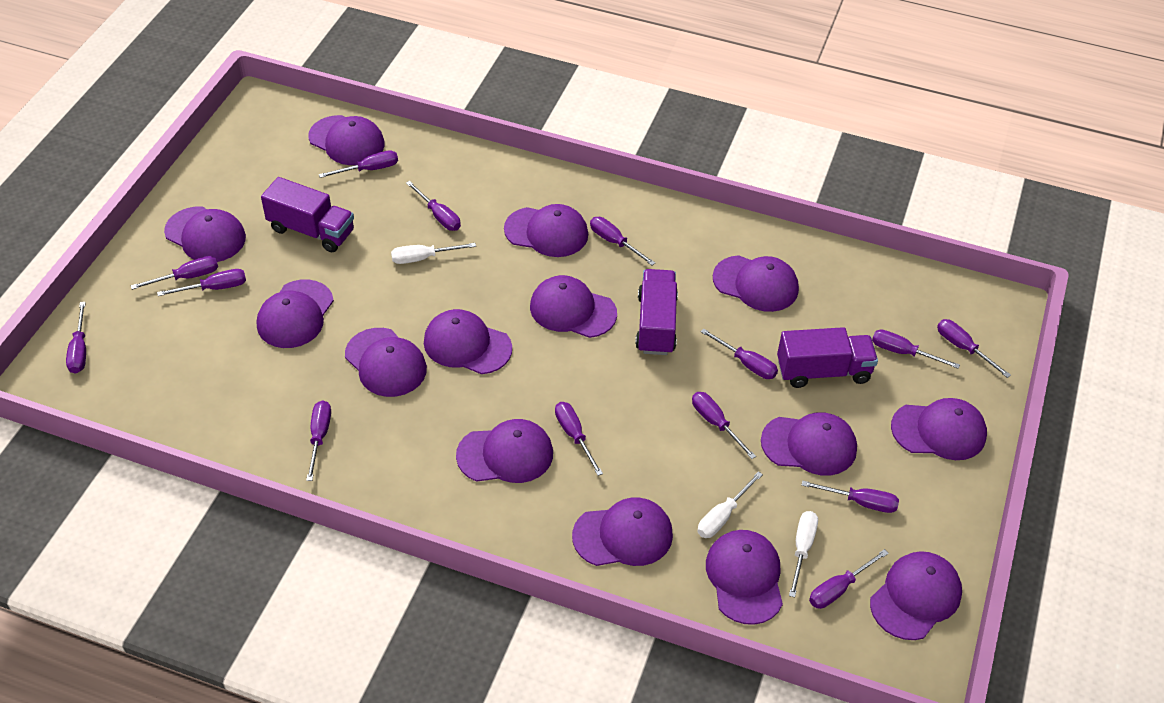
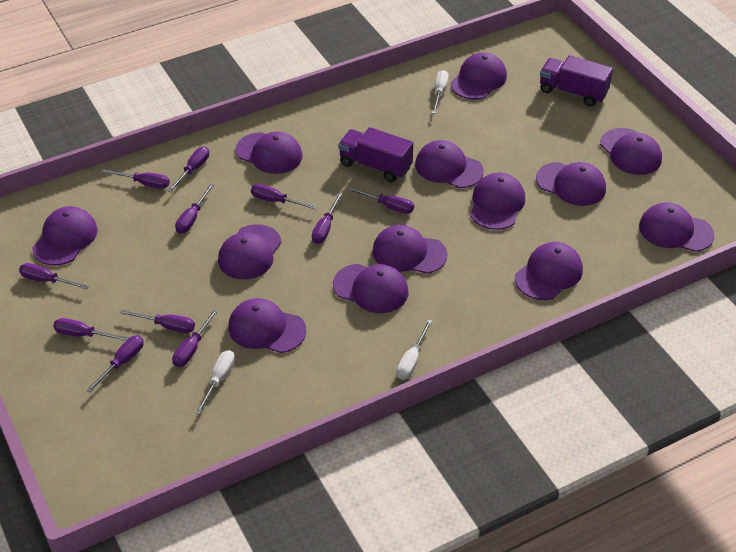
purple cap: [164,206,246,262] [257,279,334,348] [308,115,385,165] [345,328,427,397] [424,309,512,374] [456,419,553,483] [504,204,588,257] [530,275,617,338] [572,497,673,566] [706,530,783,625] [713,255,799,312] [761,412,857,476] [870,551,962,640] [891,398,987,460] = 14 -> [32,206,98,266] [218,224,282,279] [228,298,306,353] [235,132,303,174] [333,264,408,313] [372,225,448,274] [415,140,484,188] [450,53,507,100] [470,173,525,230] [515,242,583,300] [536,162,606,206] [600,128,662,175] [639,202,714,252] = 13
purple screwdriver: [66,302,86,373] [131,256,218,290] [157,269,246,296] [306,401,331,481] [319,150,398,178] [406,181,461,231] [555,402,603,476] [590,217,655,265] [692,392,756,459] [700,328,778,379] [801,480,899,513] [809,549,889,609] [872,329,960,369] [937,319,1011,378] = 14 -> [19,263,89,289] [53,318,129,341] [86,335,144,393] [102,169,170,189] [120,310,195,333] [168,147,209,192] [172,309,218,367] [175,184,214,234] [251,184,317,210] [312,193,342,244] [347,187,414,214] = 11
purple truck: [261,177,354,252] [635,269,678,355] [777,327,878,388] = 3 -> [338,127,413,182] [540,55,613,106] = 2

